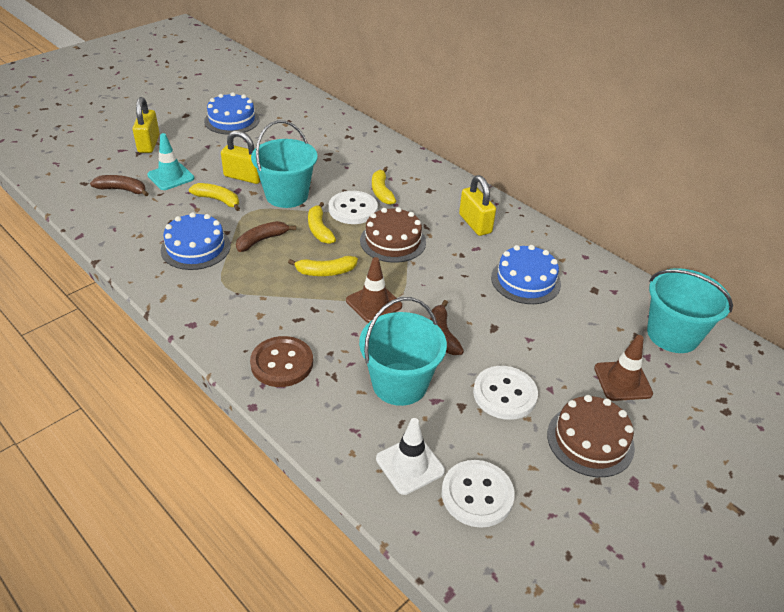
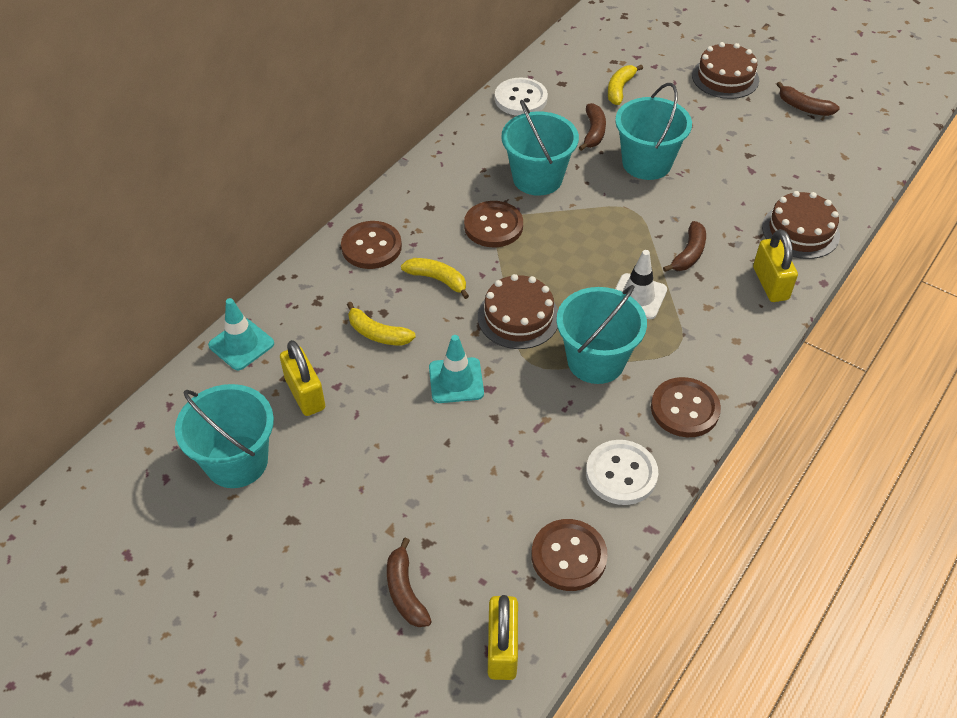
blue cake: [161,212,231,270] [204,92,259,135] [491,245,561,304] = 3 -> none = 0
brown banana: [90,175,149,196] [236,221,296,252] [430,300,464,355] = 3 -> [387,538,432,627] [579,103,606,151] [663,221,706,272] [777,82,840,116] = 4
brown button: [250,336,313,387] = 1 -> [341,221,402,269] [464,201,523,247] [531,519,608,591] [651,377,721,437] = 4
brown cake: [360,207,426,263] [547,395,635,477] = 2 -> [478,274,558,349] [692,42,759,99] [762,191,840,259] = 3
brown traffic cone: [346,257,402,323] [594,335,653,401] = 2 -> none = 0
turquoise bucket: [251,120,318,208] [359,297,447,406] [647,268,733,353] = 3 -> [175,384,274,488] [501,100,579,196] [557,285,647,384] [615,83,692,180] = 4
turquoise traffic cone: [147,133,194,190] = 1 -> [208,298,274,370] [429,335,484,403] = 2
white button: [329,191,378,224] [442,460,515,528] [473,366,538,420] = 3 -> [495,78,548,116] [586,440,658,505] = 2
yellow banana: [189,183,240,211] [288,256,358,276] [308,202,336,244] [372,167,396,205] = 4 -> [347,302,416,346] [401,258,469,299] [608,65,643,105] = 3

